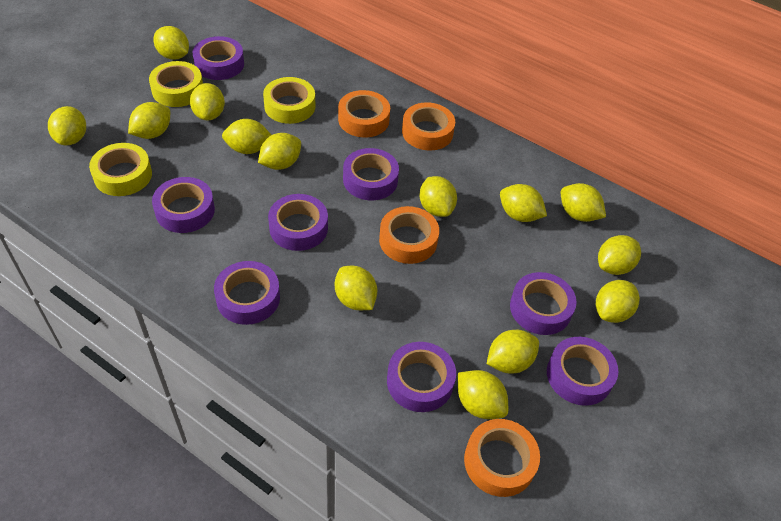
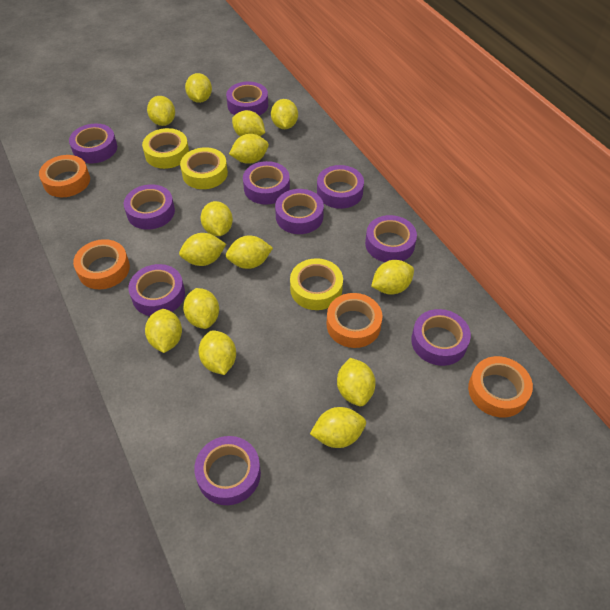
purple tape: [152,177,215,233] [193,36,244,80] [214,261,280,325] [268,194,328,251] [343,148,399,200] [387,342,456,412] [510,272,576,335] [547,337,618,406] = 8 -> [69,124,117,164] [124,184,175,230] [128,264,185,316] [194,436,261,505] [226,81,268,115] [243,161,290,205] [275,189,324,234] [317,165,364,209] [365,215,417,262] [411,309,471,366] = 10

